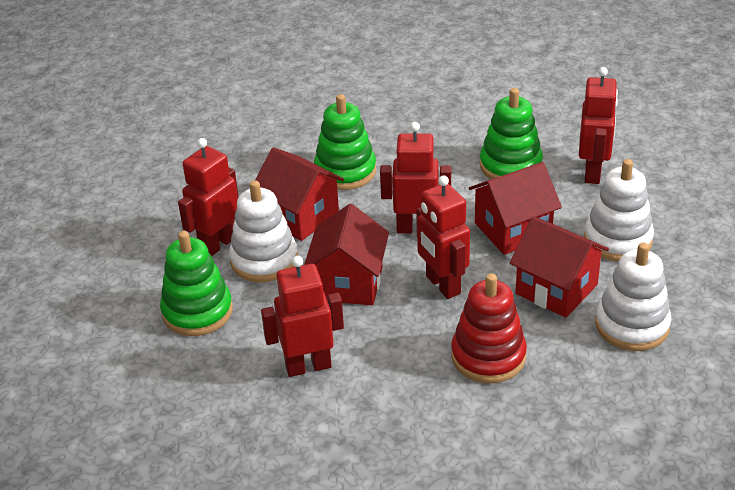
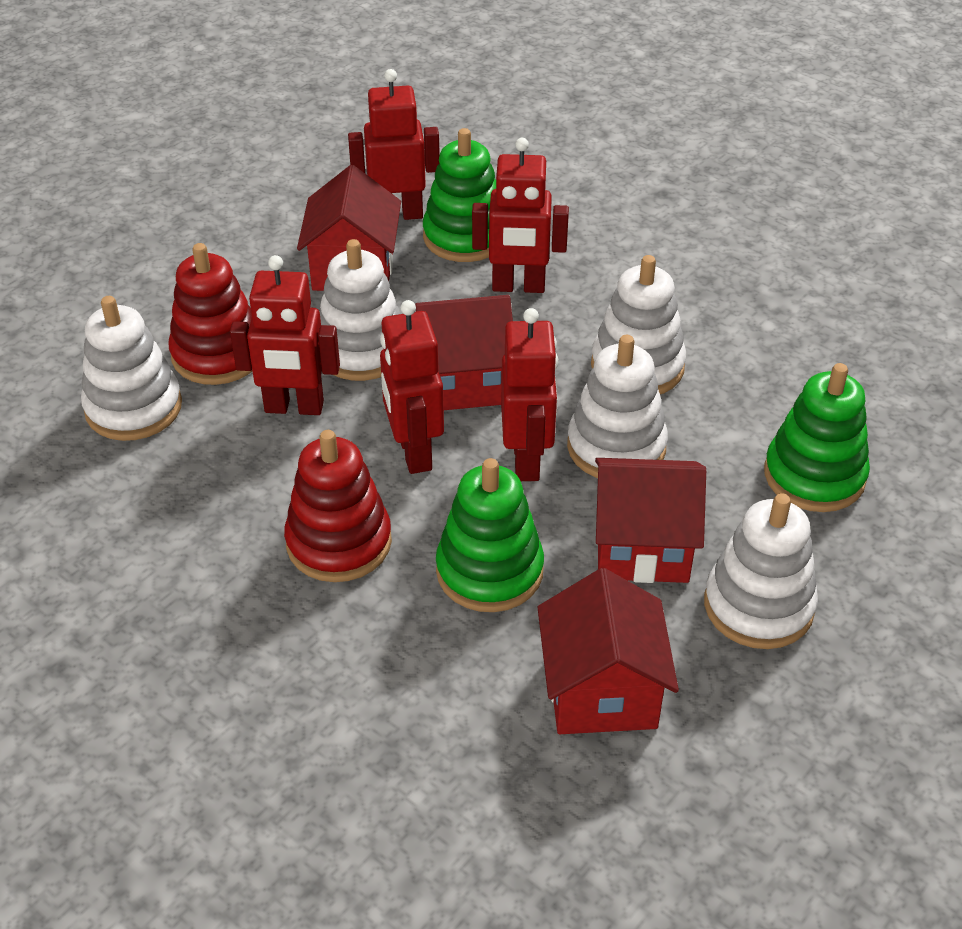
red stacking toy: [451,273,527,383] = 1 -> [168,243,252,385] [284,430,392,582] = 2
white stacking toy: [229,180,298,282] [584,159,654,261] [595,243,671,351] = 3 -> [81,296,182,441] [320,239,400,381] [567,335,668,478] [591,255,686,394] [704,493,818,649] = 5

